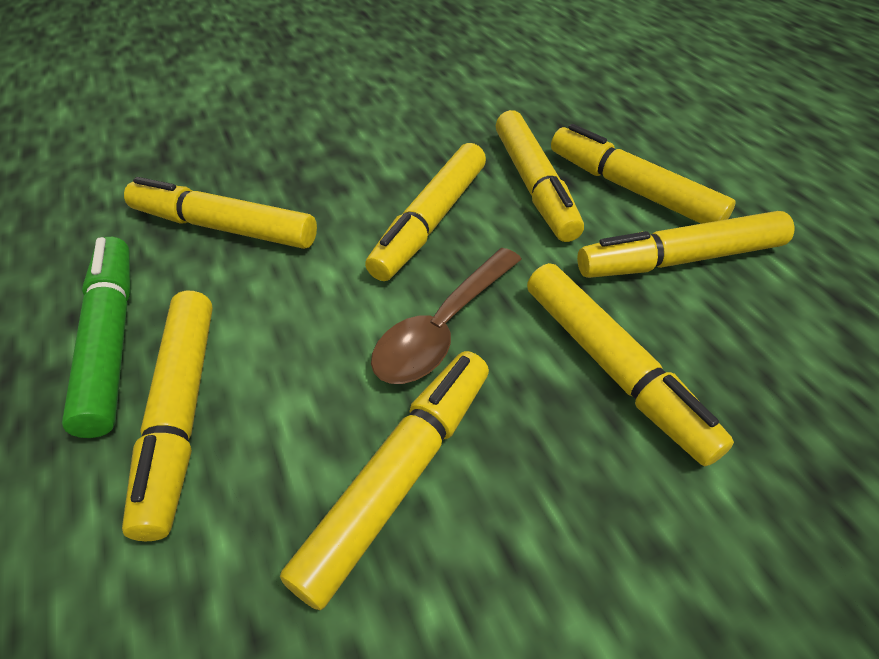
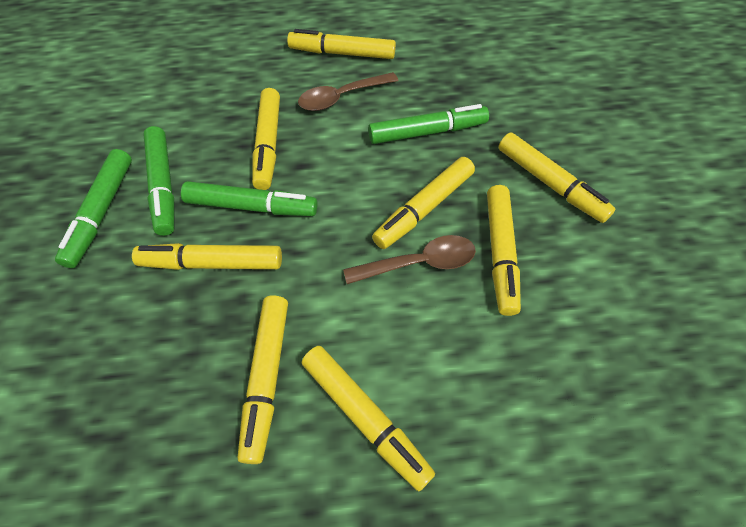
brown spoon: [371,248,522,384] = 1 -> [298,72,399,111] [343,235,476,284] = 2
green marker: [62,237,131,438] = 1 -> [55,149,132,268] [143,126,175,236] [181,181,317,216] [368,104,489,144] = 4

